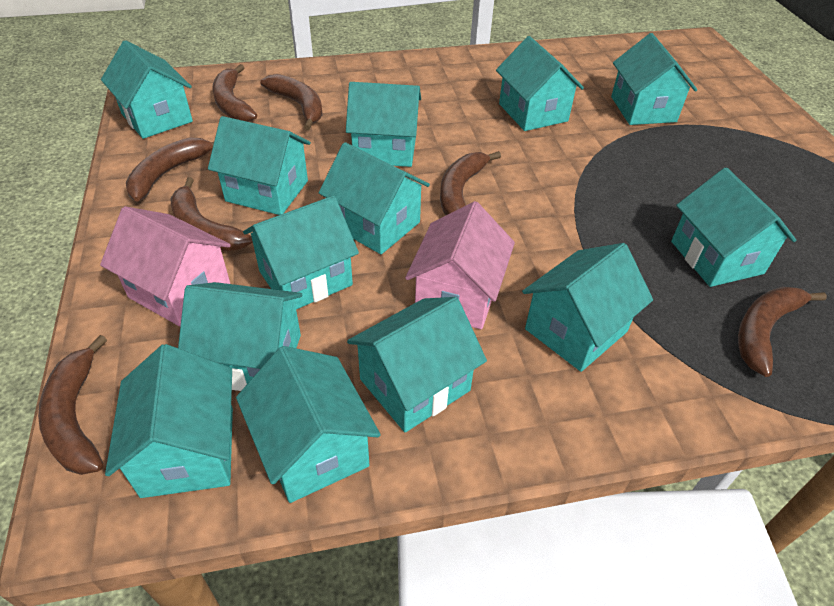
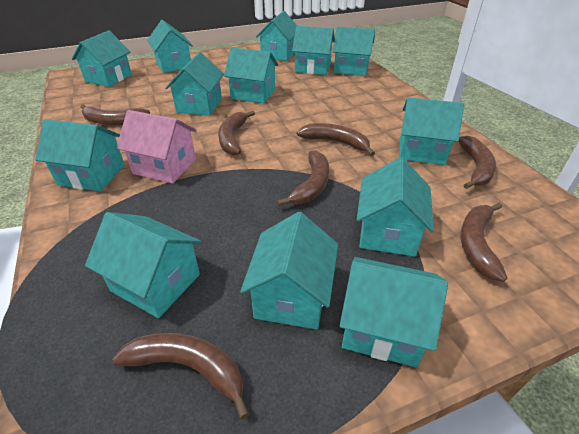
pink house: [100,206,231,327] [405,201,515,329] = 2 -> [116,110,196,183] = 1

